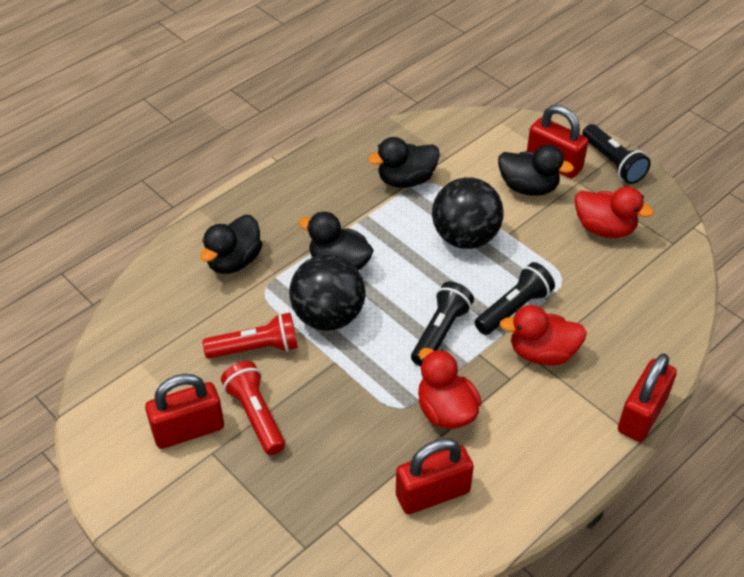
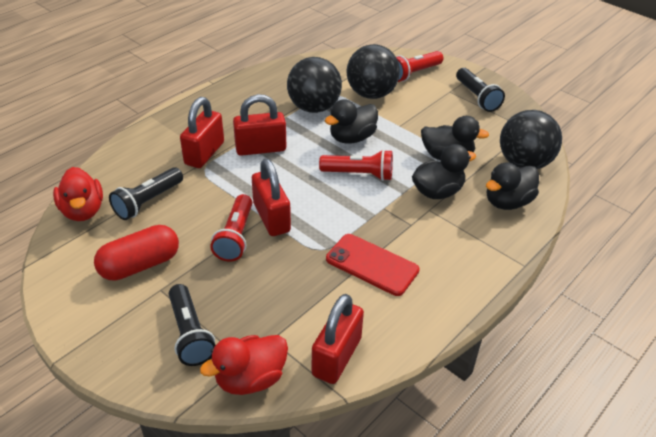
black ball: [289,254,365,330] [432,177,504,249] = 2 -> [287,57,342,113] [347,44,400,99] [500,110,562,169] = 3
red capsule: none = 0 -> [94,225,179,281] = 1
red duck: [418,348,482,429] [500,305,587,366] [575,187,654,238] = 3 -> [53,167,103,221] [200,335,288,395] = 2
red flashlight: [202,313,298,359] [221,361,285,455] = 2 -> [210,194,252,262] [319,149,393,181] [396,51,443,82] = 3
red phone: none = 0 -> [326,234,420,296] = 1

